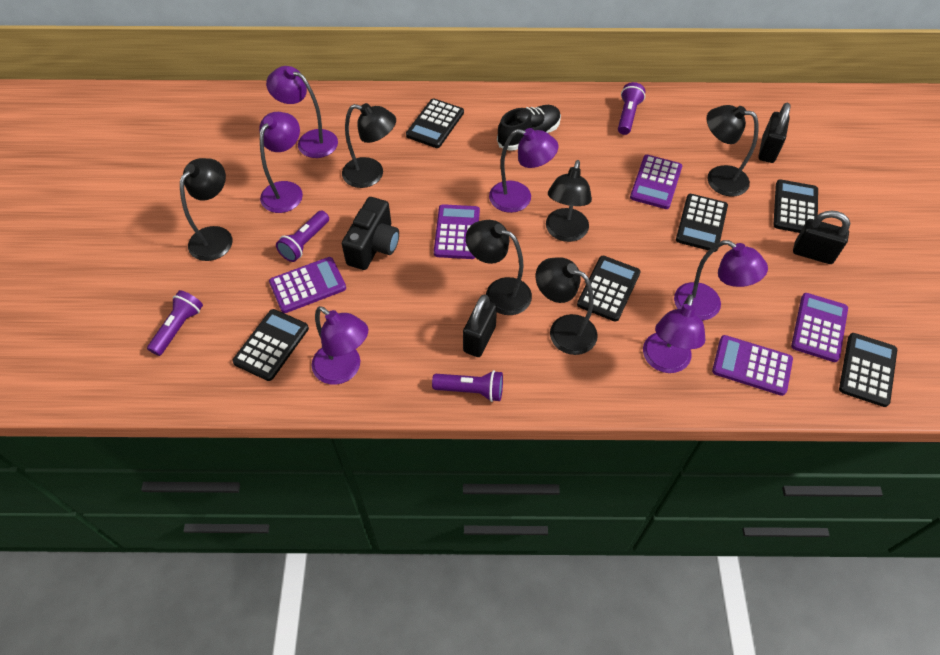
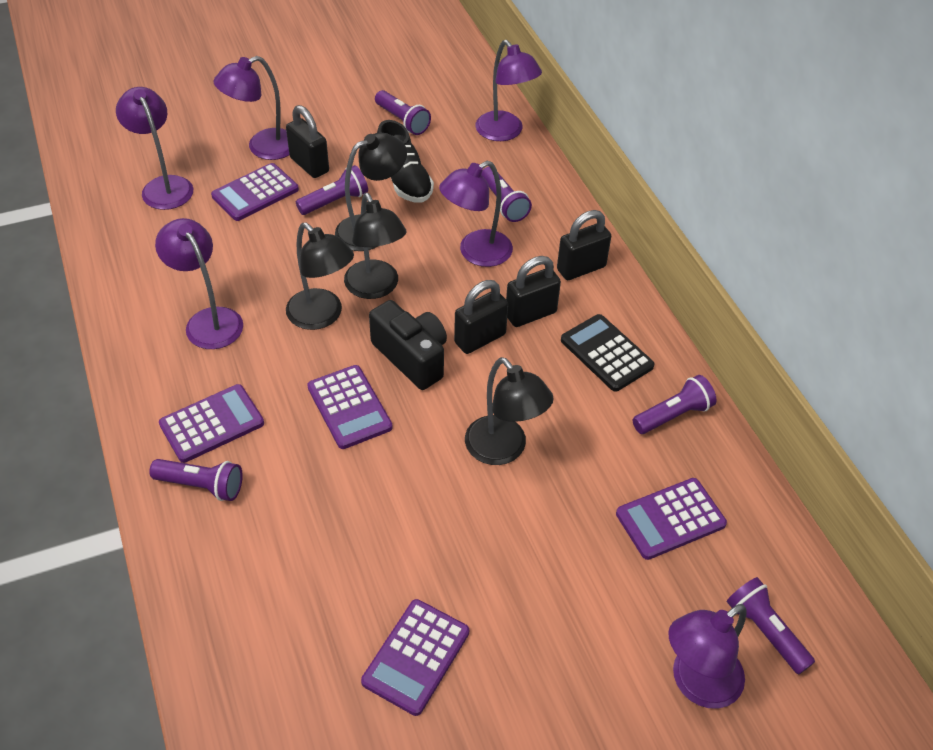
black calculator: [232,309,309,381] [406,98,464,148] [577,256,641,322] [676,194,728,252] [774,180,818,233] [839,333,897,407] = 6 -> [561,314,655,392] = 1
black lamp: [180,158,232,261] [342,103,396,188] [466,220,532,315] [536,257,598,355] [546,160,592,242] [706,105,759,197] = 6 -> [286,222,354,330] [335,133,407,251] [344,193,407,299] [465,357,554,465] = 4
black padlock: [463,294,497,357] [758,103,790,163] [793,211,850,264] = 3 -> [286,105,329,178] [454,280,508,354] [506,256,561,327] [557,210,611,280] = 4
purple flashlight: [147,290,203,356] [276,210,329,262] [432,370,503,402] [618,82,645,135] = 4 -> [149,459,243,501] [296,165,368,215] [375,90,431,135] [481,167,532,222] [633,375,716,434] [727,577,815,674] = 6

